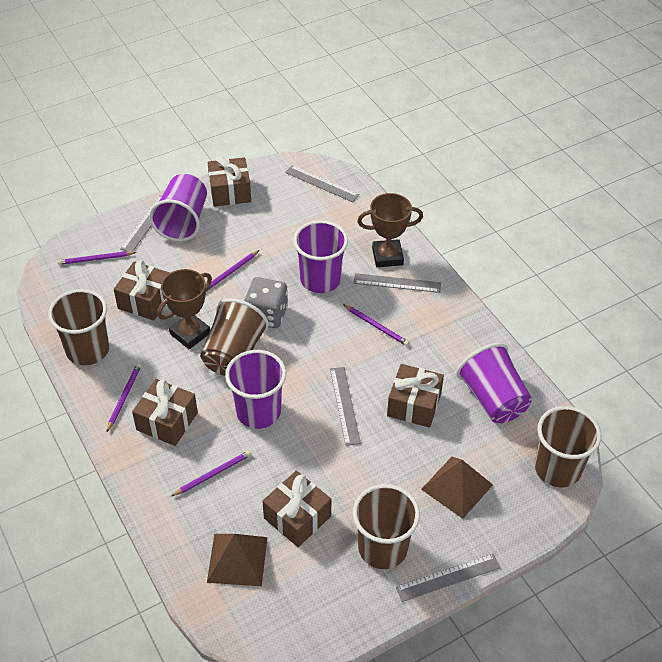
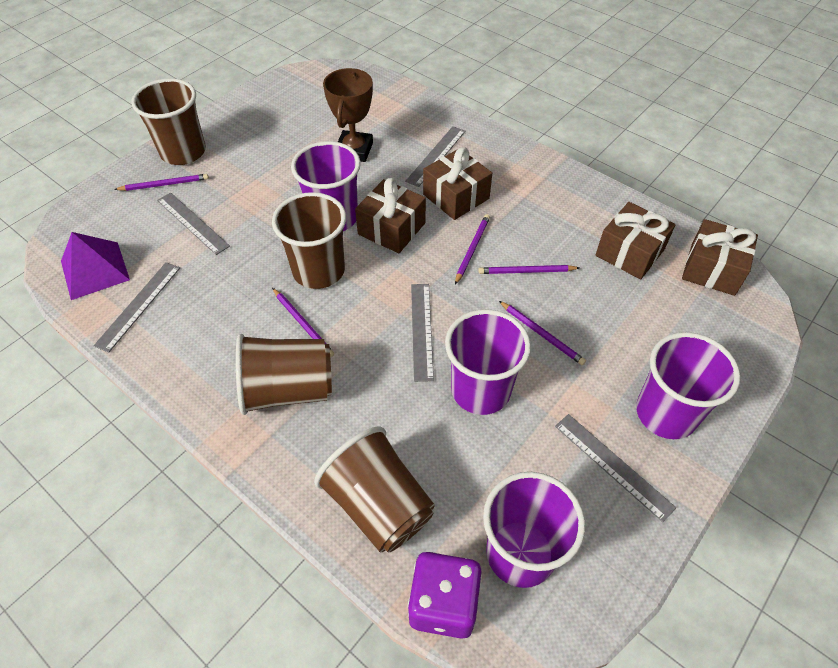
brown gift: [114,260,170,321] [132,379,198,446] [208,156,251,207] [262,471,331,547] [387,364,444,428] = 5 -> [355,178,426,253] [423,147,492,220] [596,202,675,280] [682,219,758,296] = 4
brown pyramid: [207,534,267,586] [421,457,493,519] = 2 -> none = 0
brown trophy: [157,269,212,349] [357,193,423,267] = 2 -> [323,68,373,162] = 1
grey dice: [244,277,288,328] = 1 -> none = 0
purple dice: none = 0 -> [408,552,482,639] = 1
purple pyramid: none = 0 -> [61,232,130,300] = 1

